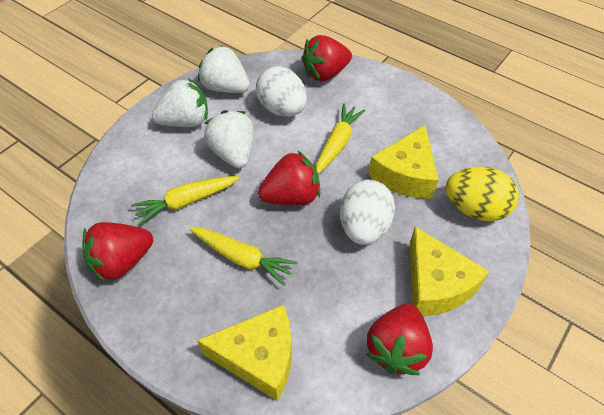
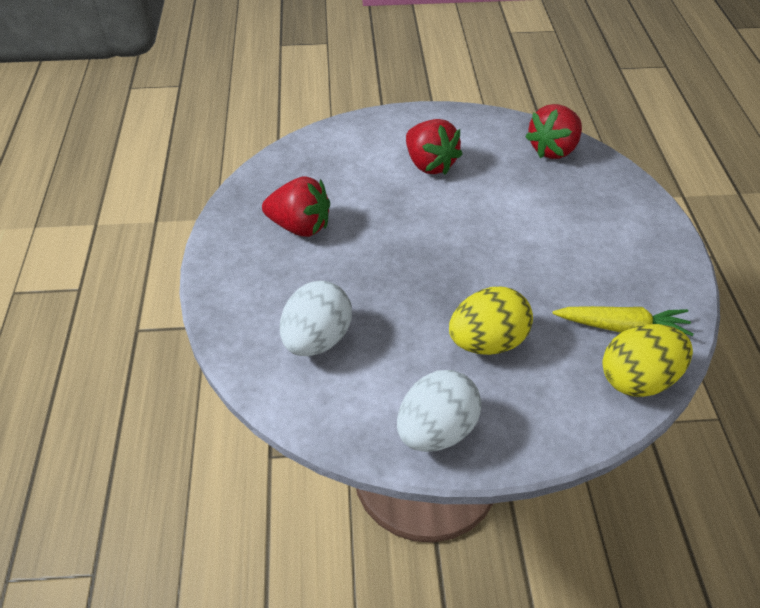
red strawberry: [82,222,153,282] [258,150,320,205] [301,35,352,82] [366,303,433,375] = 4 -> [262,176,330,237] [406,119,462,175] [525,104,582,159] = 3
white strawberry: [152,78,208,127] [198,46,250,93] [204,110,254,168] = 3 -> none = 0
yellow carrot: [131,176,239,225] [190,228,298,286] [316,103,366,174] = 3 -> [553,306,694,336] = 1
yellow cheese: [197,305,292,401] [369,125,439,199] [410,226,489,316] = 3 -> none = 0
yellow egg: [446,167,519,221] = 1 -> [449,287,533,355] [602,324,693,397] = 2

